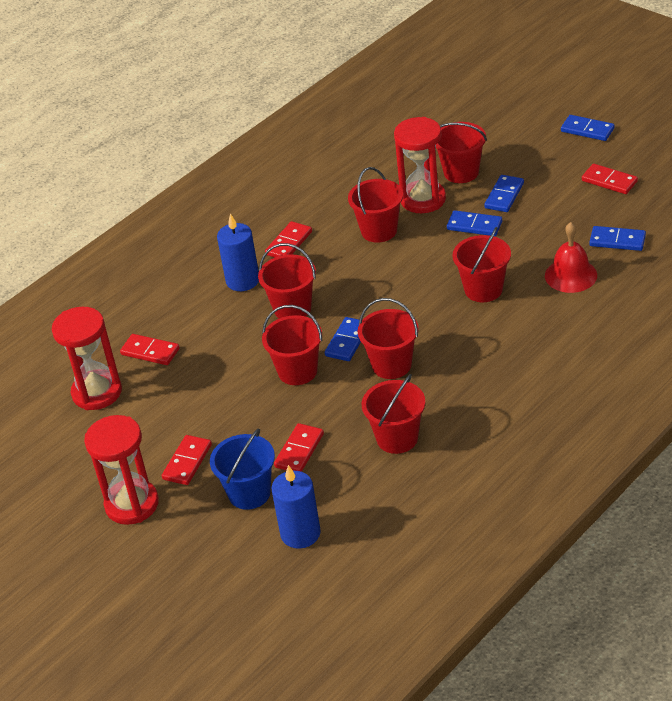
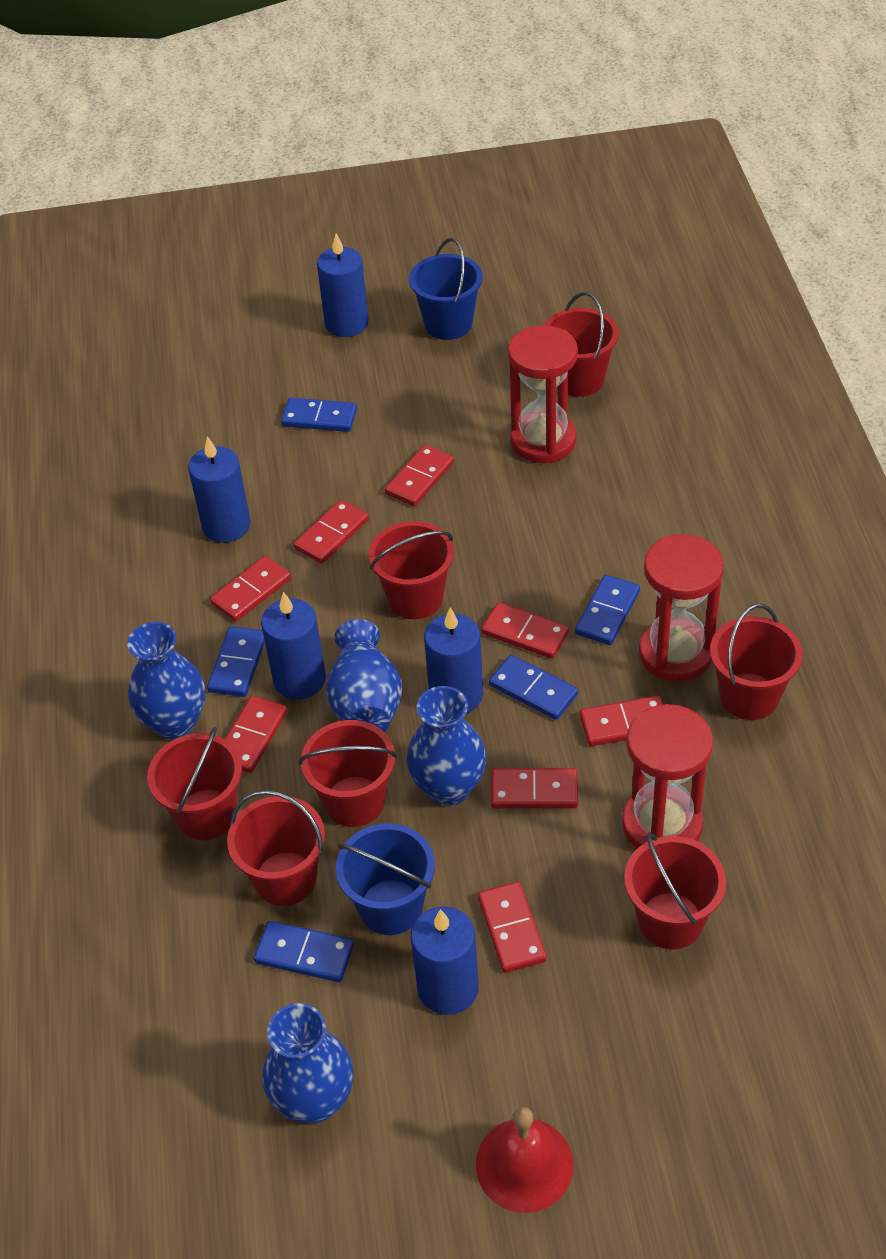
blue bucket: [210,428,275,510] = 1 -> [336,823,435,935] [409,238,483,340] = 2
blue candle: [217,213,259,291] [271,465,321,549] = 2 -> [188,436,251,543] [261,592,326,699] [317,234,369,337] [411,906,479,1015] [424,608,483,714] = 5
blue vase: none = 0 -> [127,622,205,740] [262,1003,353,1124] [326,619,402,732] [407,686,486,806] = 4
red domino: [120,334,180,365] [162,435,212,485] [265,221,312,257] [274,423,324,472] [582,164,638,194] = 5 -> [210,556,291,622] [225,696,287,773] [294,499,369,564] [385,445,454,506] [478,882,547,973] [481,602,569,659] [491,768,578,808] [580,695,663,746] = 8

